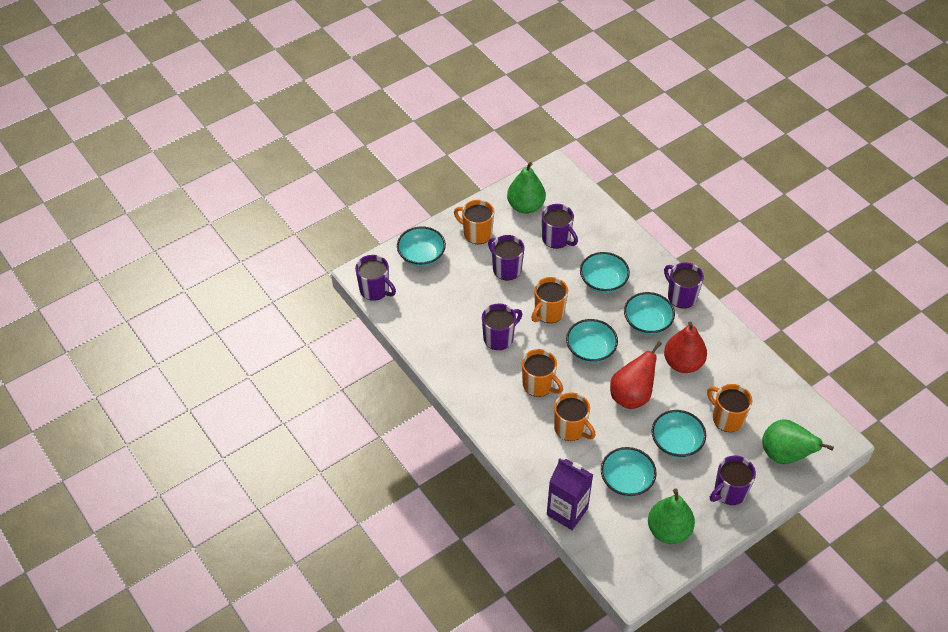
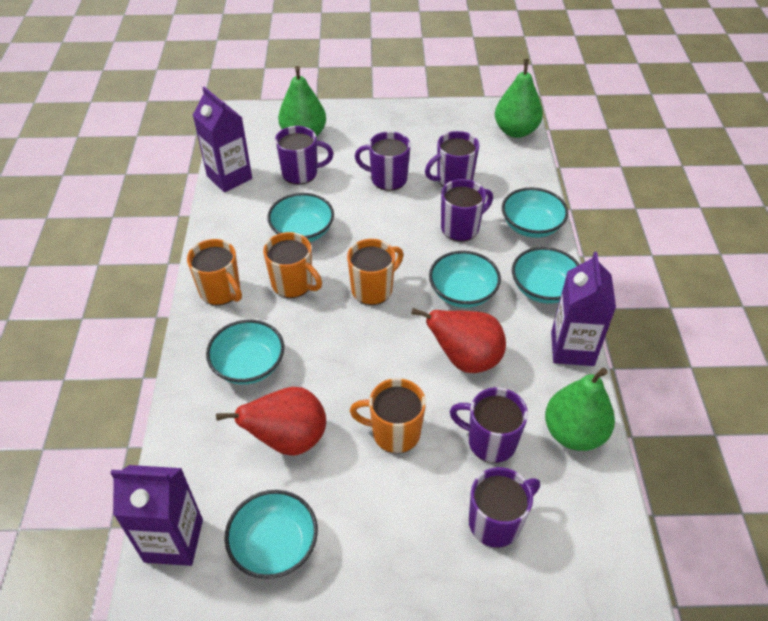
orange mug: [454,200,494,244] [522,349,563,397] [531,277,568,323] [554,393,596,441] [707,384,752,432] = 5 -> [187,239,242,305] [263,232,322,298] [347,239,404,305] [350,378,426,453] = 4
purple carton: [547,458,593,530] = 1 -> [111,465,203,566] [193,86,252,193] [551,252,616,366] = 3

